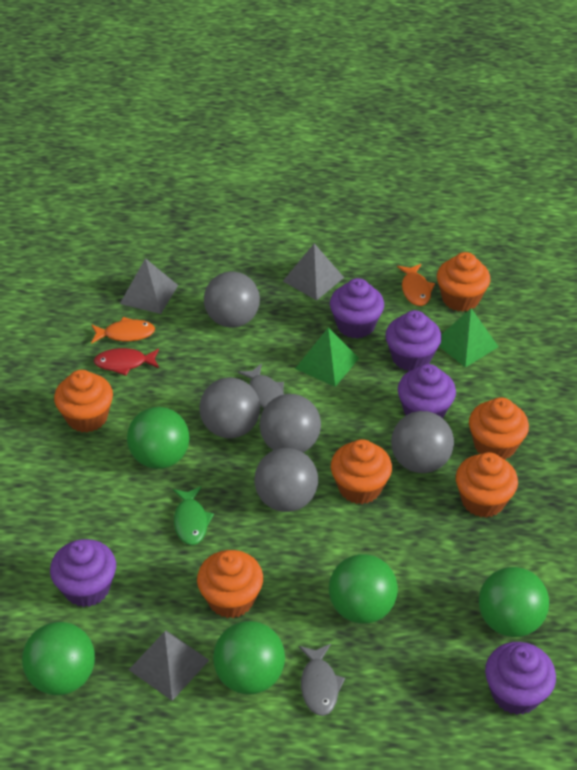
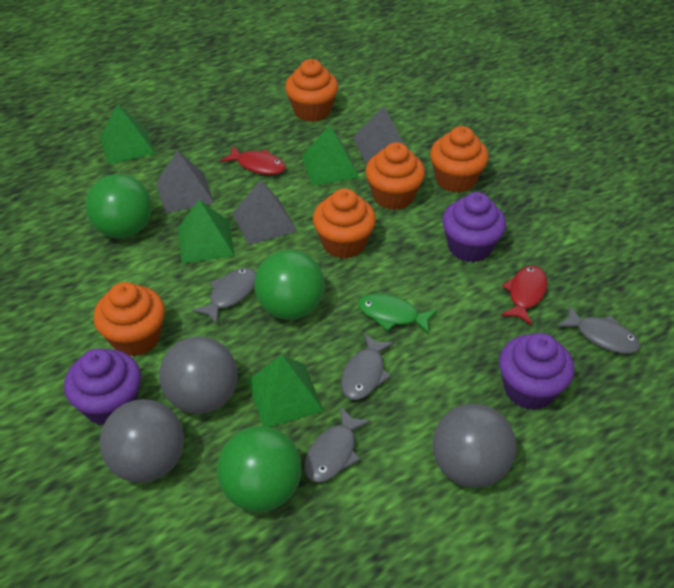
green ball: [22,622,95,695] [127,407,190,469] [213,621,285,695] [329,554,398,623] [479,567,549,637] = 5 -> [85,174,152,238] [217,426,302,512] [254,250,325,320] = 3
green pyramid: [295,327,359,387] [439,308,499,368] = 2 -> [100,104,155,164] [178,200,235,263] [247,355,324,427] [302,125,359,186] = 4
grey ball: [199,377,260,438] [204,272,260,328] [254,448,318,512] [259,394,321,452] [391,411,454,473] = 5 -> [100,399,184,483] [160,336,238,414] [433,404,516,488] = 3
grey fish: [238,363,284,408] [299,644,345,716] = 2 -> [192,268,256,325] [305,407,371,483] [341,333,395,400] [557,305,641,354] = 4
orange cupcake: [54,370,113,432] [197,550,263,618] [331,439,392,504] [437,252,490,312] [456,452,518,518] [469,397,529,460] = 6 -> [93,282,165,357] [285,59,338,122] [313,188,376,259] [365,142,425,210] [430,126,489,193] = 5
orange fish: [91,317,155,344] [397,264,435,306] = 2 -> none = 0
purple cupcake: [50,539,116,607] [330,278,384,339] [385,310,442,371] [398,364,456,418] [485,642,556,715] = 5 -> [64,348,141,425] [442,192,506,262] [499,333,574,410] = 3
red fish: [94,348,159,376] = 1 -> [220,146,286,175] [501,266,547,325] = 2

